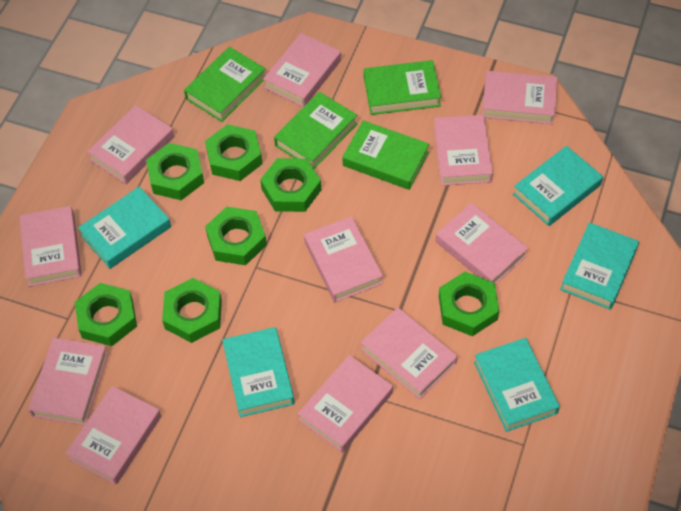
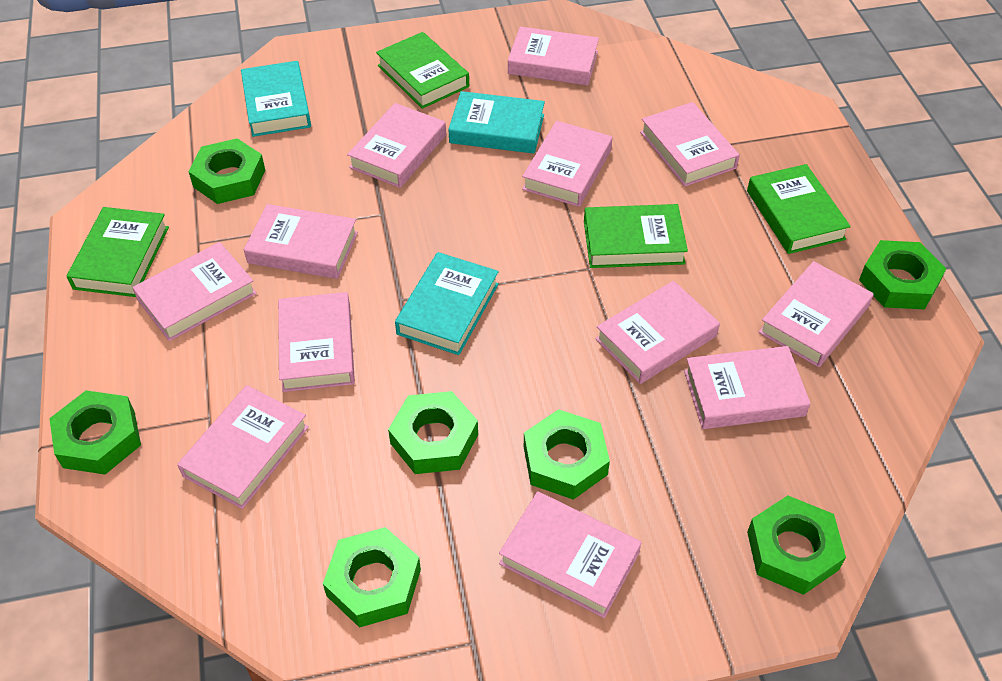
pink book: [19,206,82,287] [28,338,108,425] [66,386,161,485] [87,105,174,184] [263,33,341,107] [298,355,393,452] [304,216,383,302] [361,308,457,400] [434,115,493,186] [436,203,528,285] [482,71,558,124] = 11 -> [132,242,257,341] [177,385,309,509] [244,204,358,279] [278,292,355,392] [347,103,446,188] [499,491,642,618] [508,26,599,86] [522,121,612,207] [595,281,720,384] [640,102,740,186] [684,346,811,429] [758,261,874,367] = 12
turquoise book: [78,187,171,269] [222,327,295,417] [474,338,560,432] [513,146,603,226] [560,222,639,310] = 5 -> [241,61,311,137] [395,252,499,355] [448,91,545,154] = 3

